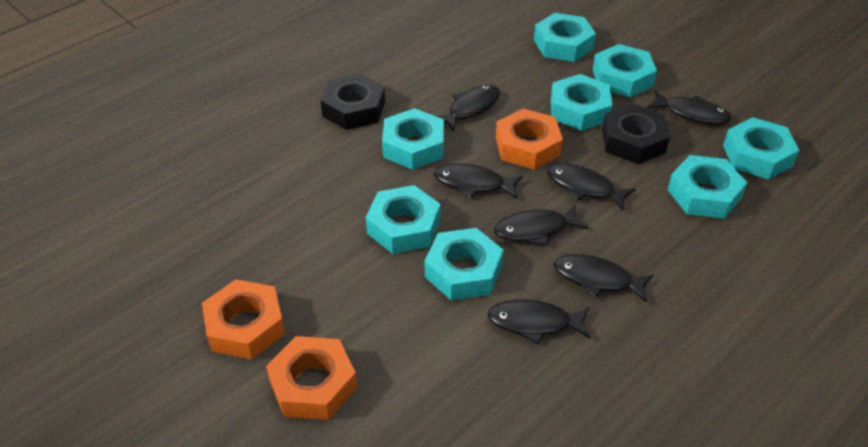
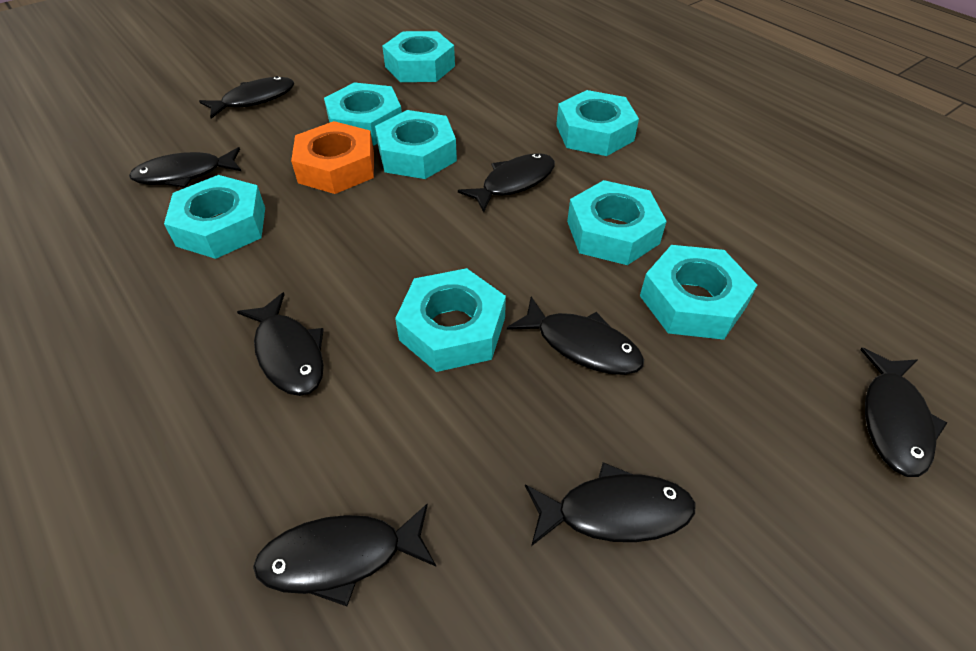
black fish: [434,163,523,199] [436,85,500,132] [487,299,590,344] [494,204,588,245] [547,163,636,210] [554,254,653,303] [647,90,731,125] = 7 -> [129,147,241,188] [199,76,294,119] [237,292,324,396] [253,504,436,606] [458,153,555,212] [507,297,644,375] [525,462,695,546] [860,348,947,477] = 8
black nut: [320,74,385,130] [602,104,670,164] = 2 -> none = 0
orange nut: [202,279,285,359] [266,336,357,420] [496,109,563,170] = 3 -> [291,121,374,194] = 1

